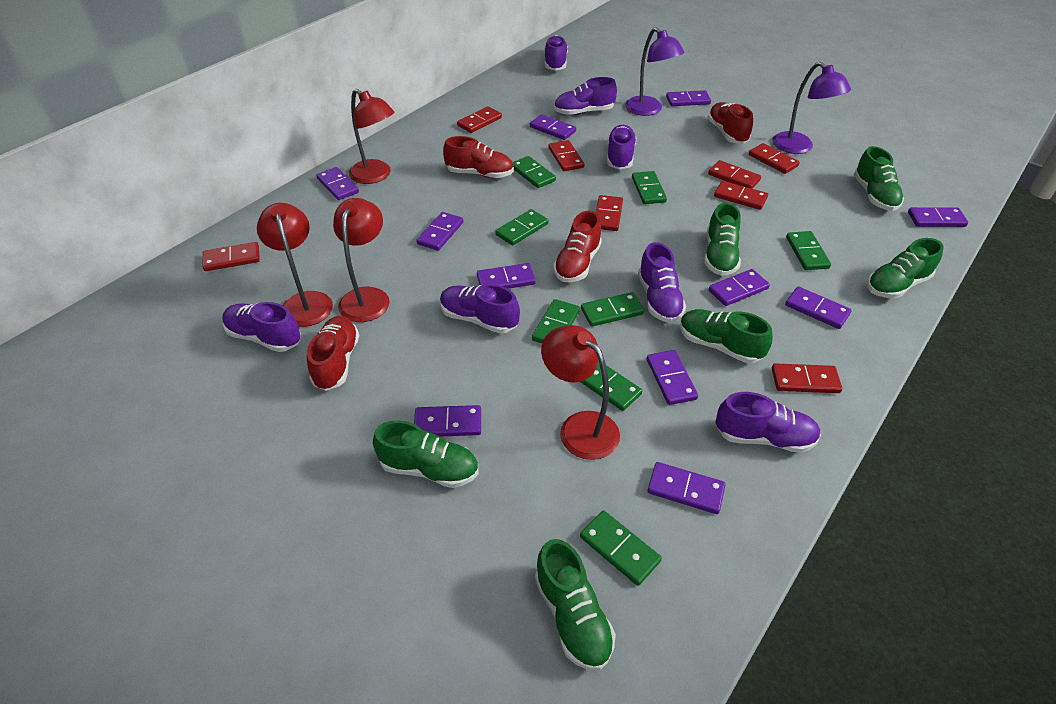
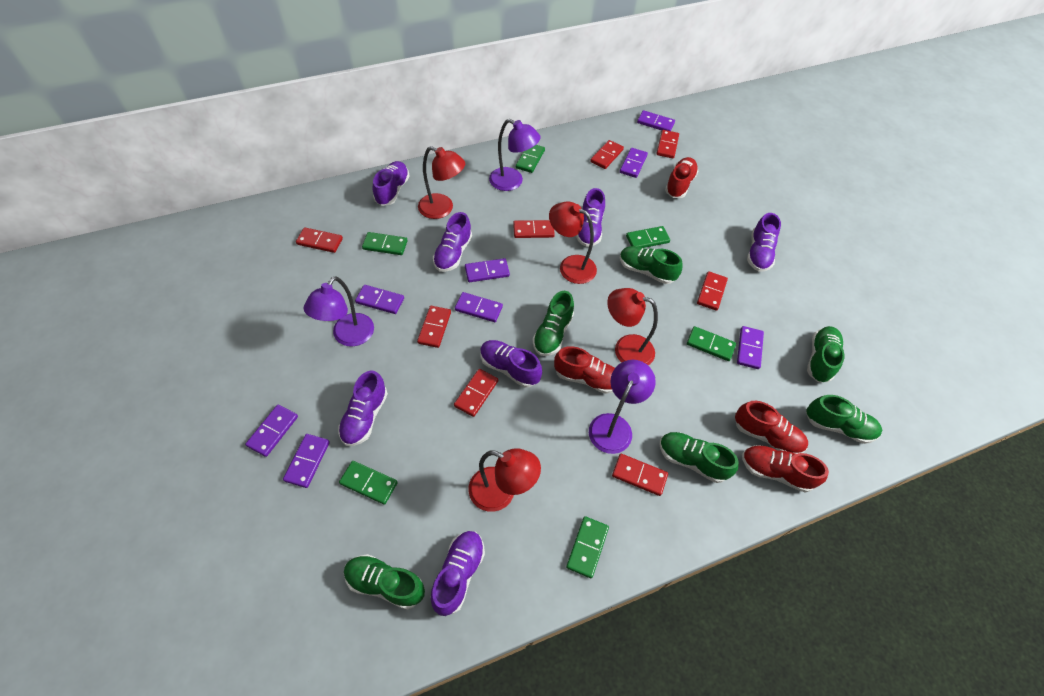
green domino: [496,209,548,246] [512,156,556,188] [532,299,580,343] [580,511,662,586] [581,292,644,327] [581,360,642,411] [632,171,667,204] [786,231,831,270] = 8 -> [339,461,398,505] [362,232,408,255] [516,145,545,173] [566,516,609,578] [626,226,670,248] [687,326,736,361] = 6
purple domino: [317,167,359,200] [414,405,481,437] [416,212,463,251] [477,263,536,289] [530,114,576,140] [647,350,698,405] [648,462,726,514] [666,90,711,106] [709,269,770,306] [785,286,852,329] [908,207,968,227] = 11 -> [245,405,298,457] [283,434,330,488] [355,285,404,314] [455,292,503,322] [465,258,510,282] [620,148,648,178] [637,110,675,131] [737,326,764,369] = 8
purple lamp: [625,27,684,116] [772,62,851,154] = 2 -> [304,276,374,347] [489,119,541,191] [589,360,656,454] = 3

